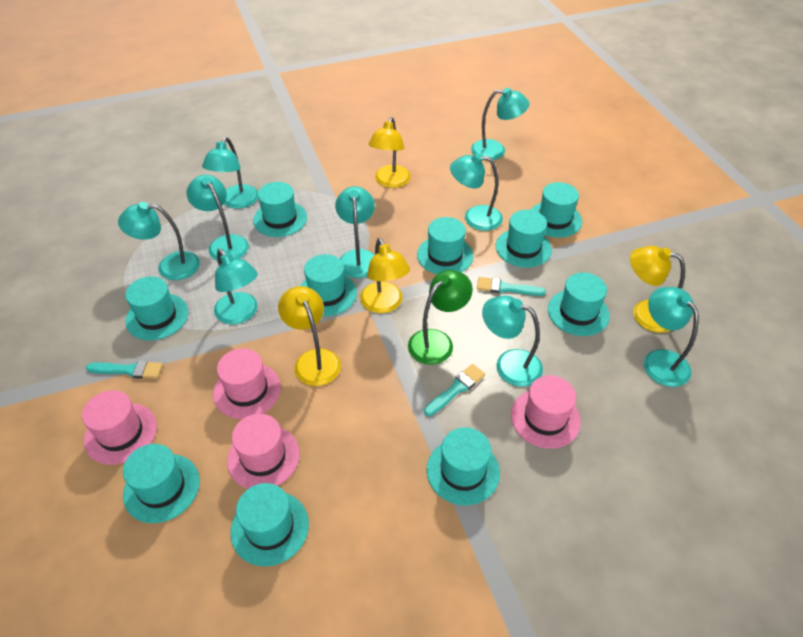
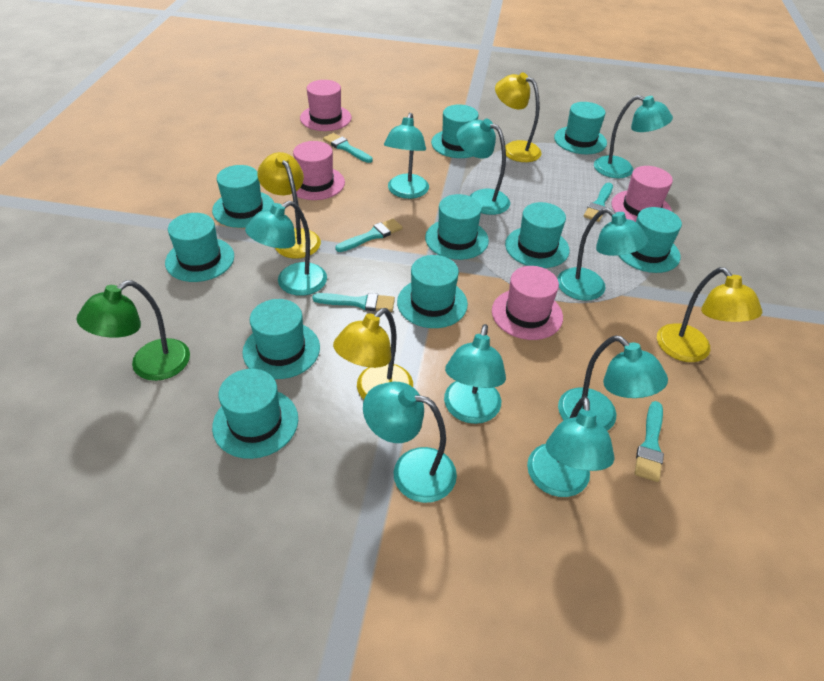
turquoise brush: [86,360,163,379] [424,364,485,416] [477,277,546,296] = 3 -> [312,293,395,312] [323,133,373,163] [335,219,403,252] [584,183,613,222] [635,401,664,482] = 5

